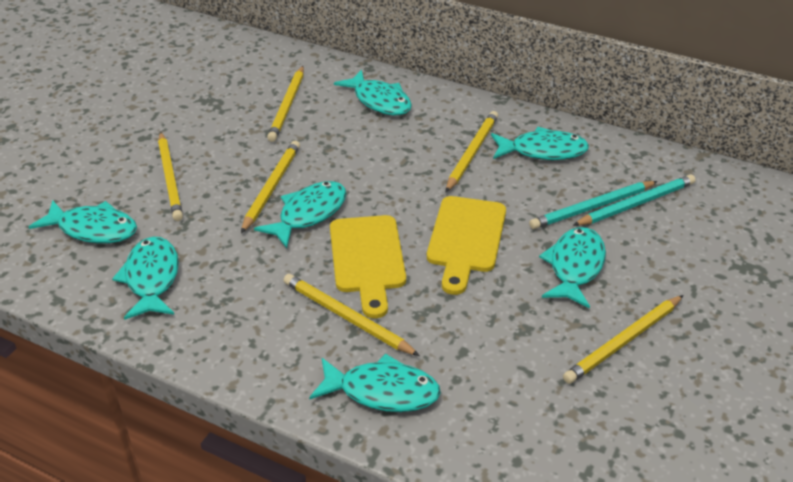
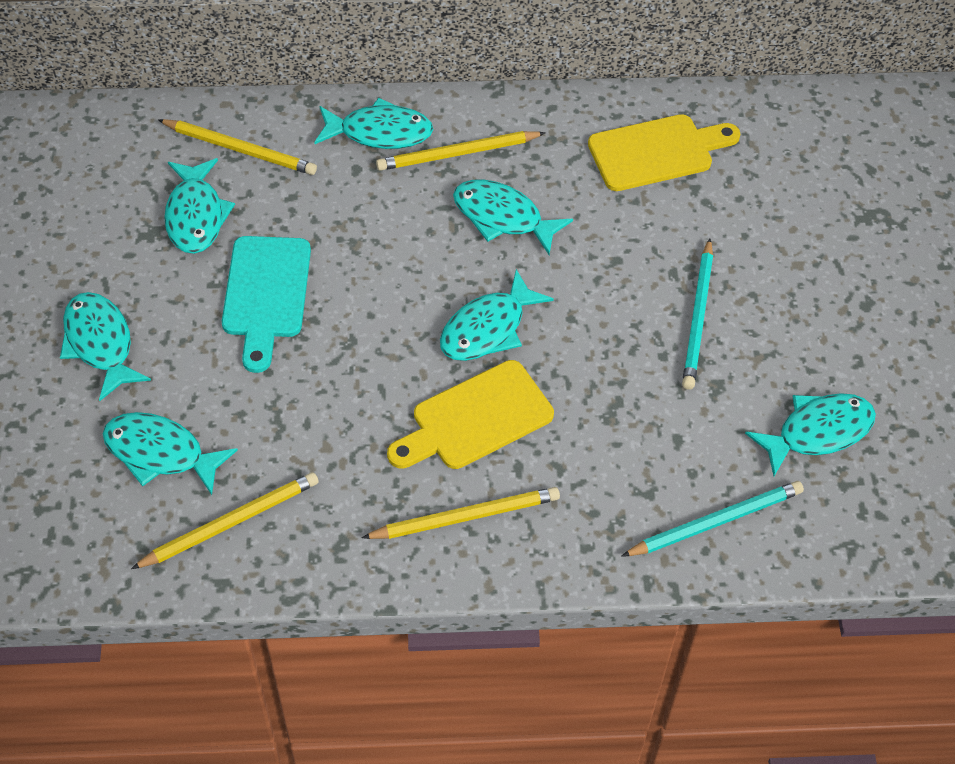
turquoise cutting board: none = 0 -> [222,236,311,373] = 1
yellow pencil: [158,132,183,221] [241,141,300,233] [267,66,304,142] [283,274,420,356] [446,111,498,192] [563,295,683,384] = 6 -> [131,472,319,569] [158,119,317,175] [361,487,560,539] [376,131,546,171] = 4

